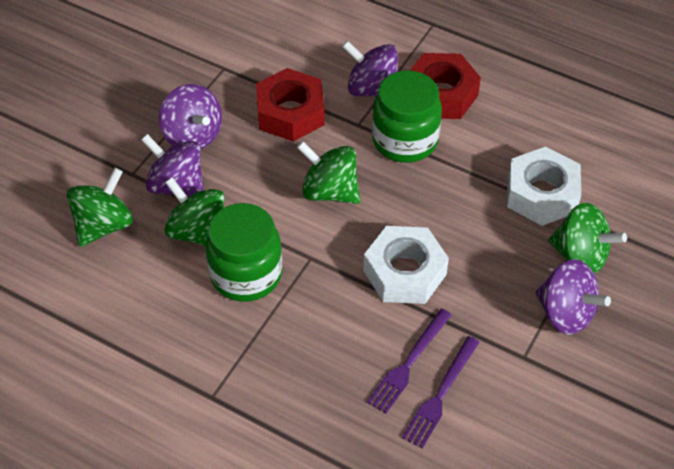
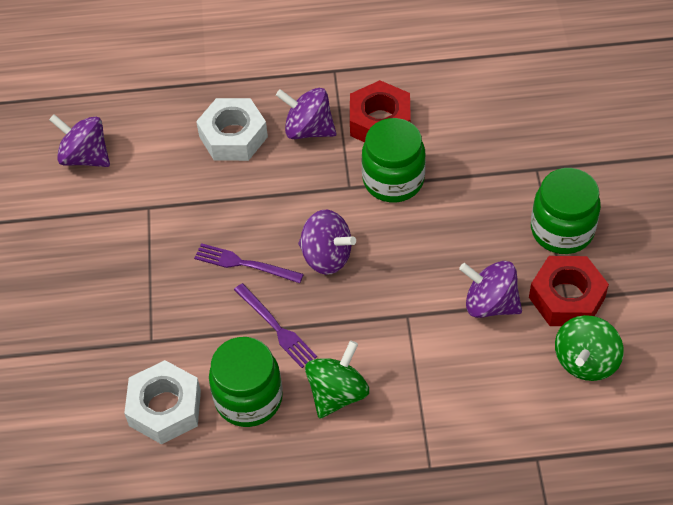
green jar: [205,203,282,302] [372,70,442,163] = 2 -> [209,337,283,427] [362,118,426,202] [531,168,601,254] = 3
green spinning top: [67,168,133,247] [164,177,225,246] [297,141,360,204] [548,203,627,274] = 4 -> [305,340,369,419] [555,315,624,381] = 2

